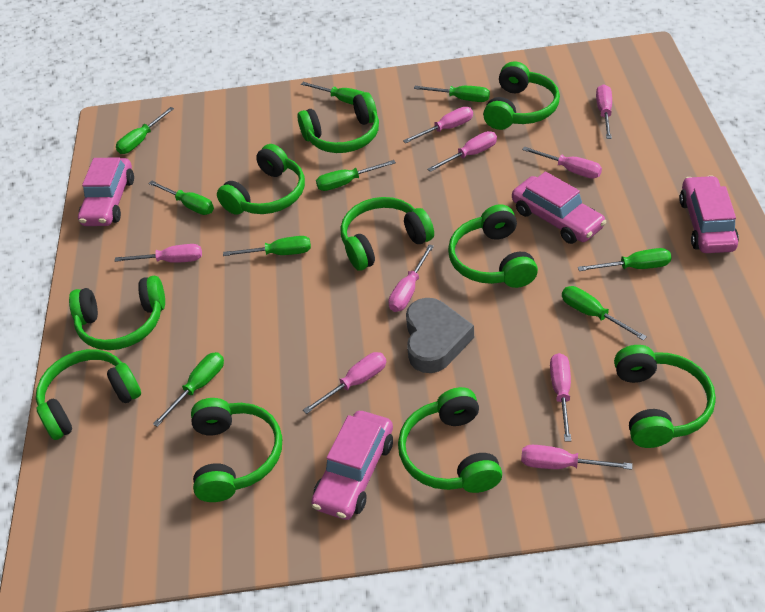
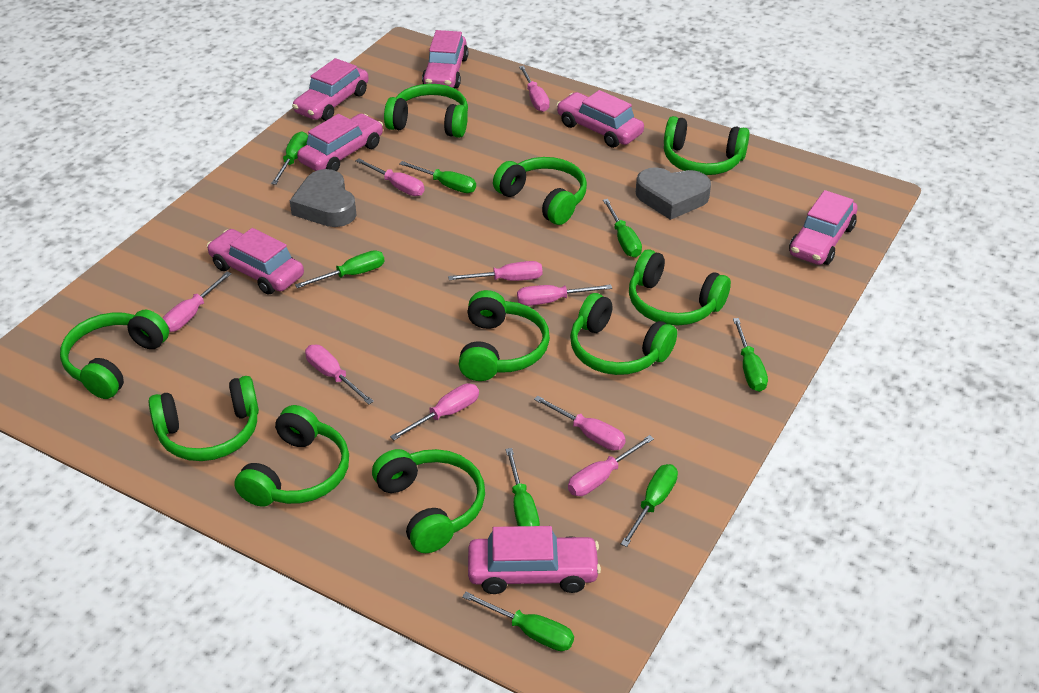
green screwdriver: [116,107,174,154] [148,180,214,215] [153,352,224,427] [223,236,311,256] [301,82,365,105] [316,160,396,191] [414,86,490,102] [562,286,647,341] [578,248,672,271] = 9 -> [271,131,308,185] [295,250,385,288] [399,161,476,193] [462,592,574,651] [506,448,540,526] [603,199,642,257] [621,464,678,547] [733,318,768,392] = 8
grey heart: [406,298,474,373] = 1 -> [290,169,356,227] [636,167,711,220] = 2
pink car: [78,157,134,226] [311,411,393,520] [512,171,606,244] [679,175,739,253] = 4 -> [207,228,304,295] [292,58,369,121] [297,114,383,171] [422,30,468,89] [468,526,601,594] [556,90,644,148] [789,190,858,265] = 7

